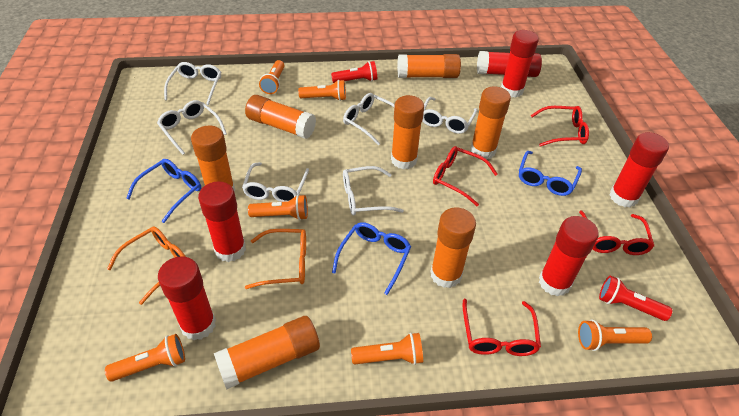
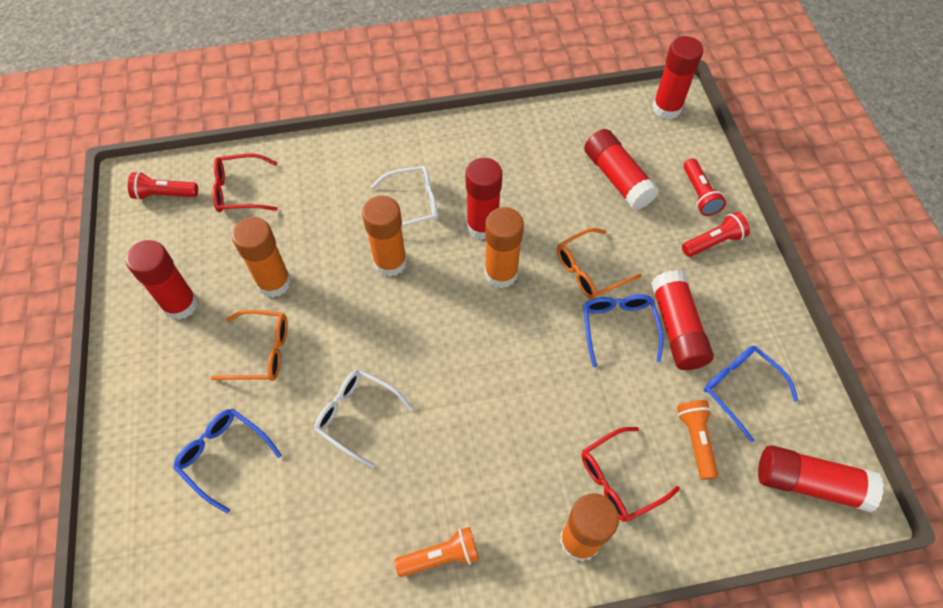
orange flashlight: [105,334,185,382] [248,195,308,220] [259,60,285,94] [298,80,346,101] [351,333,423,365] [578,320,652,351] = 6 -> [395,527,479,577] [677,400,718,480] = 2
orange glue stick: [191,125,235,191] [214,316,320,390] [245,95,316,139] [391,95,424,169] [397,54,461,78] [431,208,476,288] [470,86,511,159] = 7 -> [232,217,291,297] [362,196,407,277] [484,207,524,288] [560,493,619,562] = 4
red flashlight: [331,61,377,83] [599,276,672,321] = 2 -> [128,172,198,200] [682,212,750,257] [683,158,726,216] = 3
red glasses: [433,146,497,206] [463,299,541,356] [531,106,589,147] [579,210,654,255] = 4 -> [212,154,278,212] [581,427,680,522] = 2
white glasses: [157,100,227,155] [164,62,221,105] [242,162,309,202] [343,93,395,145] [343,166,404,216] [423,97,478,134] = 6 -> [314,369,413,468] [371,166,438,227] = 2

